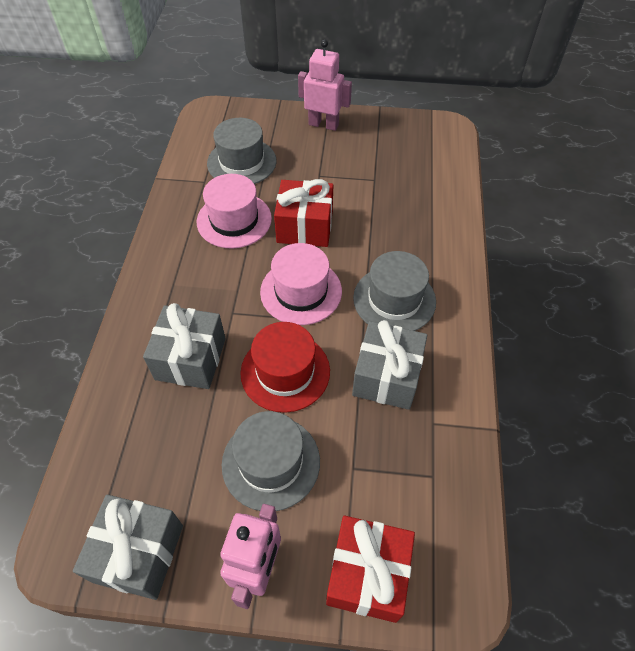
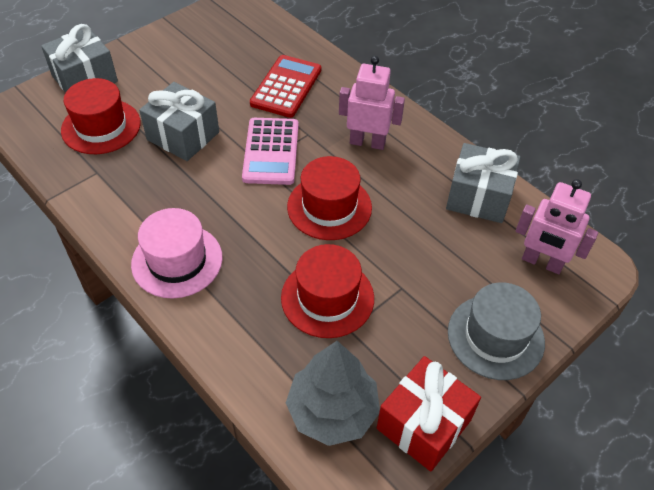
grey hat: [207,118,277,184] [222,411,320,511] [353,251,436,331] = 3 -> [448,282,545,380] = 1
grey tree: none = 0 -> [286,341,380,446] = 1
pink calculator: none = 0 -> [242,118,298,185] = 1
pink hat: [197,174,272,249] [260,243,342,325] = 2 -> [131,208,223,299] = 1
red calculator: none = 0 -> [250,55,321,118] = 1
red gift: [274,179,333,247] [326,516,415,623] = 2 -> [377,356,481,471] = 1
red hat: [240,322,330,413] = 1 -> [61,78,141,154] [281,244,374,338] [287,156,372,240] = 3

